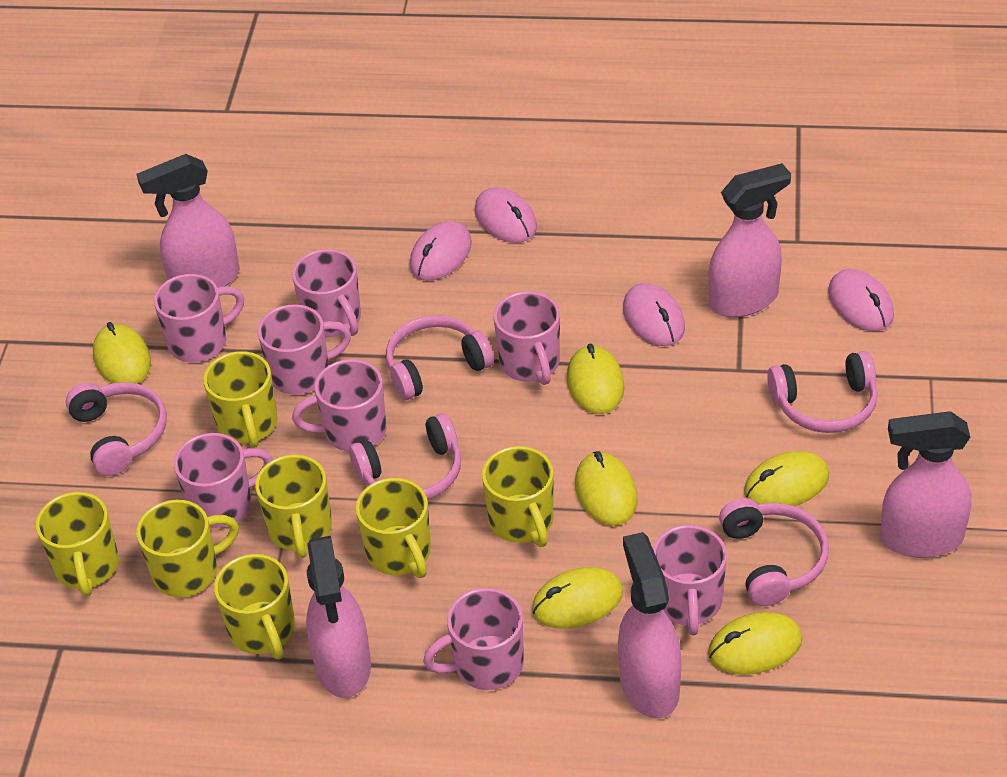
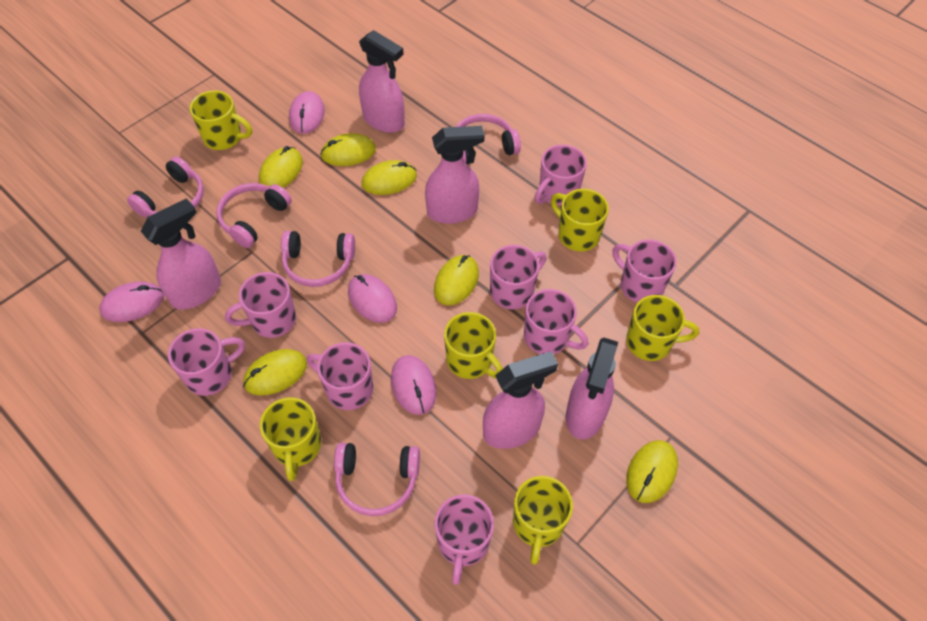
yellow mug: [36,492,119,596] [136,500,239,597] [203,351,278,448] [214,554,295,659] [255,455,332,558] [356,478,431,578] [482,446,553,547] = 7 -> [190,90,252,150] [260,397,321,481] [444,312,503,379] [513,476,573,565] [551,189,609,251] [626,295,699,361] = 6

